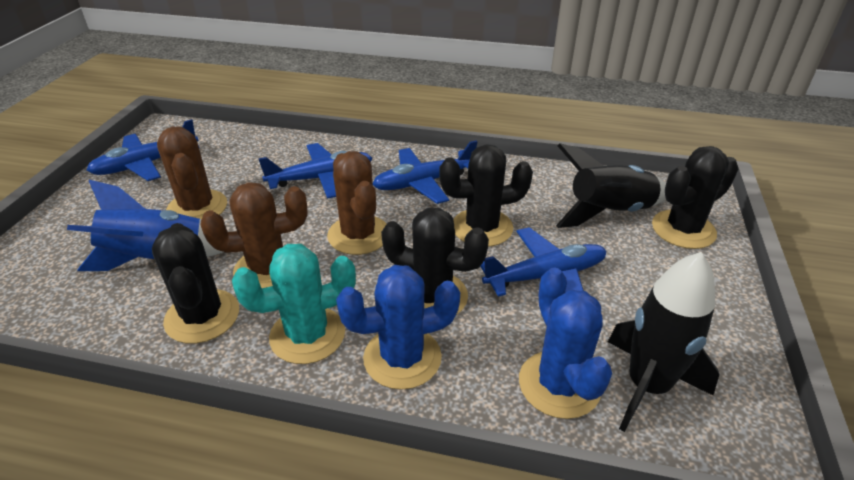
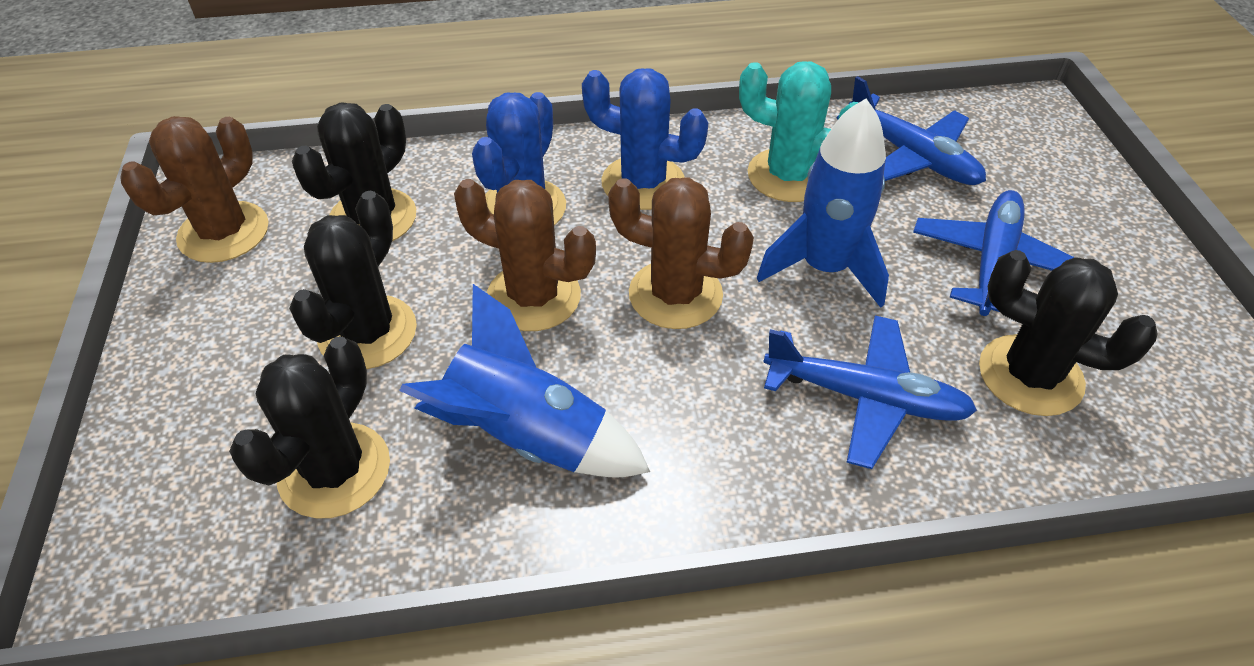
black rocket: [556,143,666,228] [608,252,719,432] = 2 -> none = 0
blue plane: [86,119,200,181] [258,143,373,199] [373,140,478,204] [480,227,607,297] = 4 -> [763,315,977,469] [836,76,986,185] [913,190,1074,316] = 3
blue rocket: [67,180,223,271] = 1 -> [399,284,650,478] [757,99,889,308] = 2

